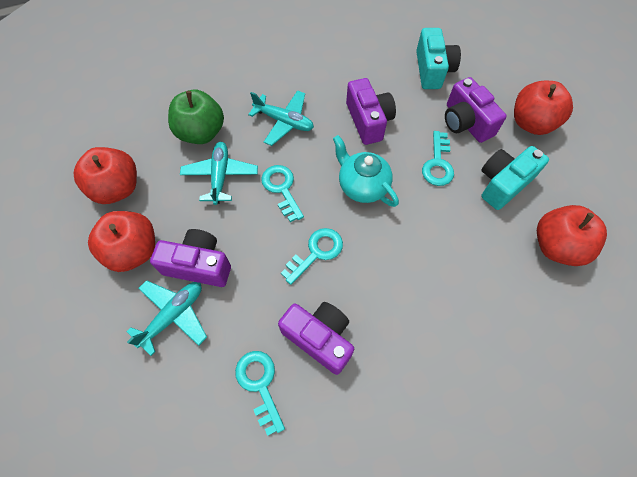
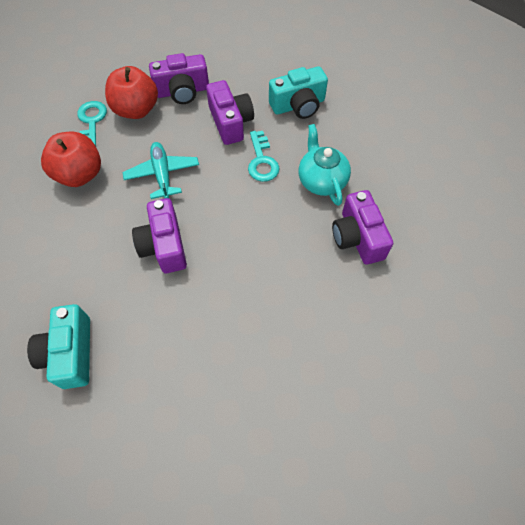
green apple: [168,90,224,144] = 1 -> none = 0
red apple: [73,147,137,204] [88,211,155,272] [514,81,573,135] [537,205,607,266] = 4 -> [41,132,101,187] [105,66,158,119] = 2
turquoise key: [235,351,285,436] [261,165,304,222] [281,228,343,285] [422,131,454,186] = 4 -> [77,101,107,146] [248,131,279,182] = 2
turquoise plane: [126,280,207,356] [180,142,258,205] [248,90,314,146] = 3 -> [122,142,199,199] = 1

